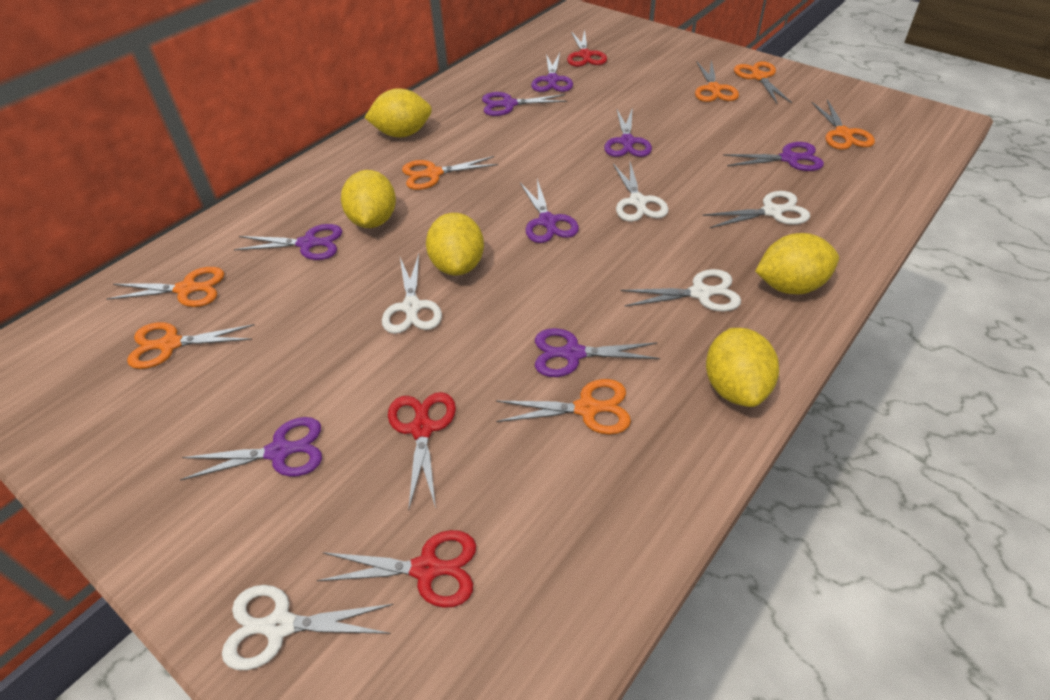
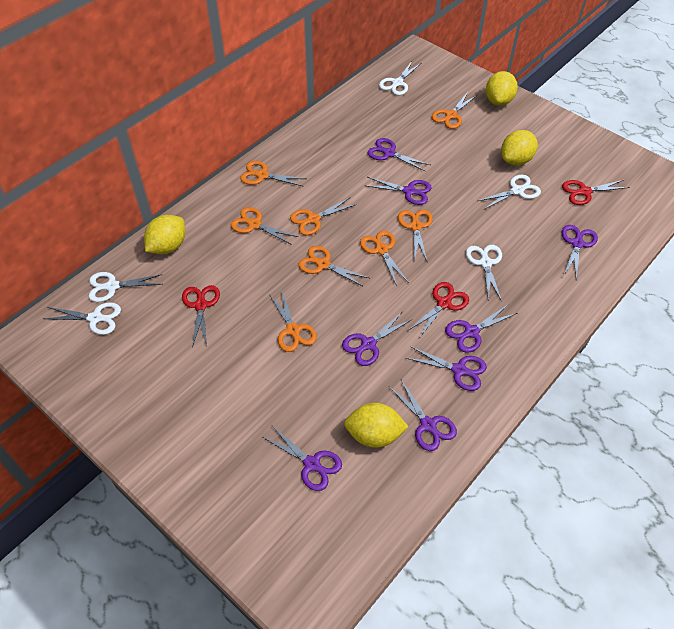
orange scissors: [107,267,224,307] [127,322,254,369] [402,156,498,190] [496,379,631,435] [695,60,739,102] [734,61,792,104] [811,99,875,150] = 7 -> [230,207,298,245] [240,161,307,187] [269,289,317,352] [290,198,357,235] [298,246,369,287] [360,231,409,286] [398,210,433,262] [432,92,477,129] = 8
yellow lemon: [341,170,396,228] [364,88,432,137] [426,213,484,275] [706,328,779,407] [755,233,839,294] = 5 -> [144,215,185,254] [344,403,409,448] [486,71,518,106] [501,130,538,166] = 4

